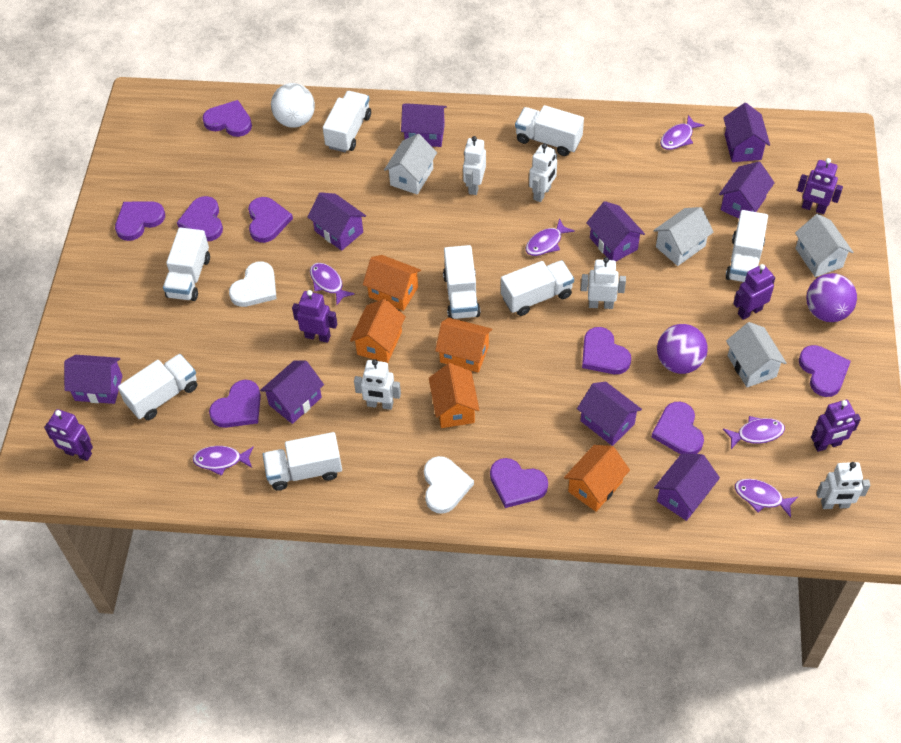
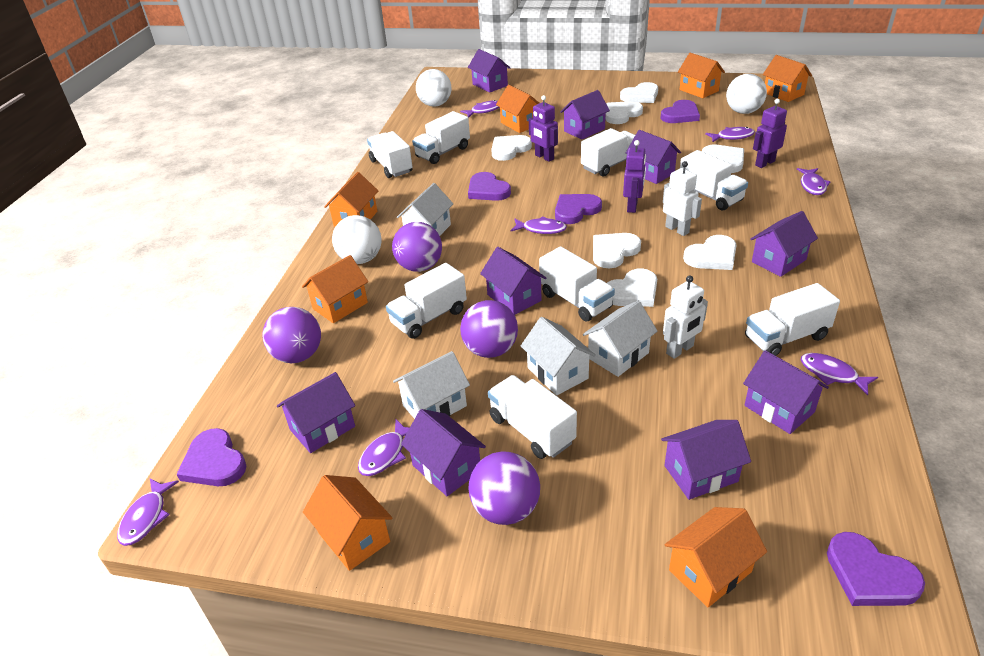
orange house: [350,299,406,363] [363,255,421,311] [429,363,480,428] [435,318,492,373] [564,445,630,512] = 5 -> [302,255,368,323] [303,475,392,571] [324,172,378,227] [496,85,539,133] [665,507,767,607] [678,53,725,98] [763,55,812,102] = 7
purple ball: [657,324,708,374] [806,273,857,322] = 2 -> [262,307,321,363] [392,222,442,272] [460,300,518,358] [468,451,540,525] = 4
purple fish: [193,446,254,476] [310,263,355,305] [526,218,575,256] [660,115,704,150] [723,416,785,449] [735,479,798,517] = 6 -> [117,478,179,546] [358,419,410,476] [460,100,500,118] [510,216,567,234] [705,127,755,143] [797,168,831,195] [801,353,878,395] = 7
purple heart: [115,201,165,241] [177,196,223,241] [202,100,252,137] [209,380,261,428] [248,197,293,243] [490,458,548,508] [582,327,631,374] [652,402,704,454] [799,345,851,397] = 9 -> [177,428,247,486] [468,172,511,201] [555,194,602,224] [661,100,700,123] [827,532,925,606] = 5
purple robot: [44,409,93,461] [292,290,337,343] [733,264,775,320] [797,158,843,214] [811,400,861,452] = 5 -> [529,95,558,162] [623,140,646,213] [753,99,787,168] = 3
white ball: [271,83,315,128] = 1 -> [332,215,382,264] [416,69,451,107] [726,74,767,114] = 3
white heart: [229,261,277,307] [424,456,474,514] = 2 -> [491,135,532,161] [593,233,641,268] [606,101,643,124] [607,268,657,307] [620,82,658,103] [683,235,736,270] [702,145,744,173] = 7
white robot: [354,359,401,410] [463,136,486,195] [529,143,557,202] [581,257,626,309] [817,462,870,509] = 5 -> [663,161,702,236] [663,275,708,359] = 2

